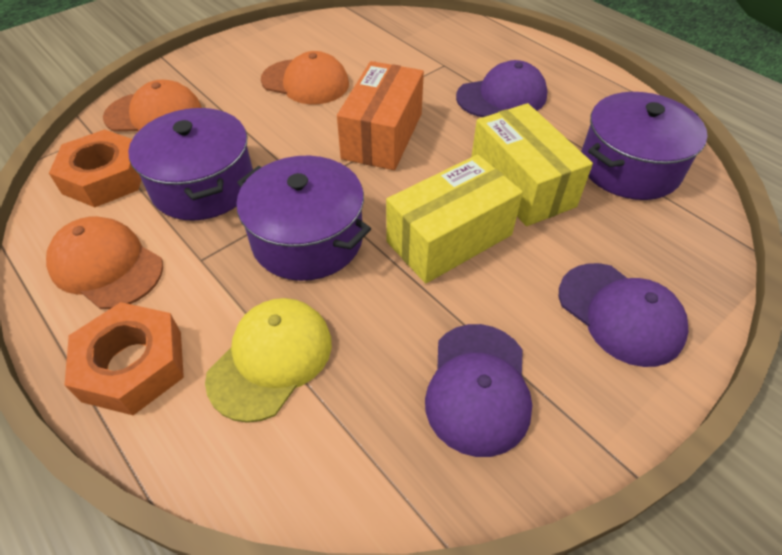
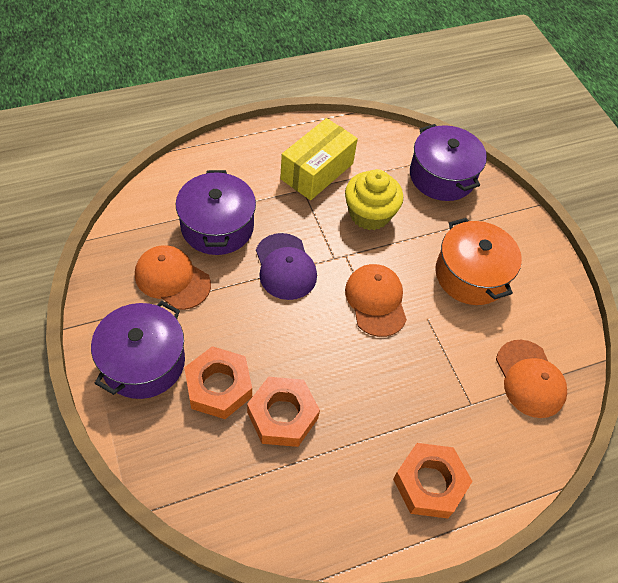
orange box: [337,61,424,170] = 1 -> none = 0
orange nut: [49,129,141,207] [65,302,184,415] = 2 -> [184,346,252,419] [247,377,320,447] [393,443,473,518] = 3
orange pot: none = 0 -> [435,218,522,305] = 1
purple cap: [425,324,532,457] [456,60,547,117] [559,263,688,367] = 3 -> [256,233,317,300] = 1
yellow box: [386,154,523,283] [471,103,593,226] = 2 -> [280,118,358,200] = 1
yellow cap: [205,298,332,423] = 1 -> none = 0
yellow cupcake: none = 0 -> [345,169,403,230] = 1

